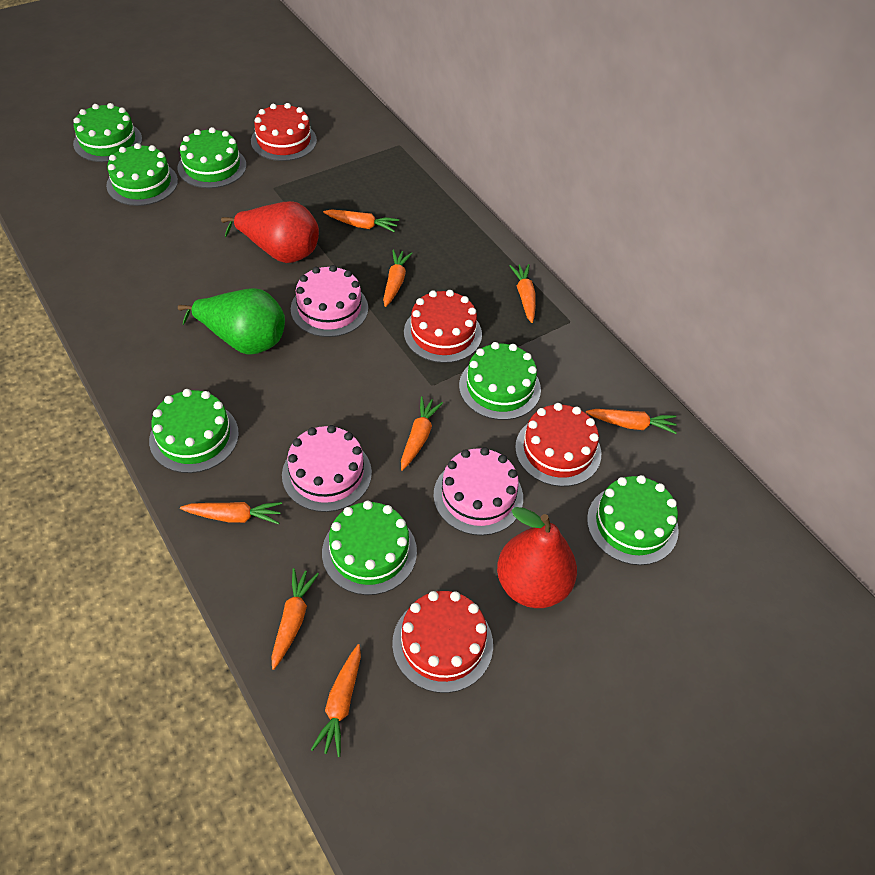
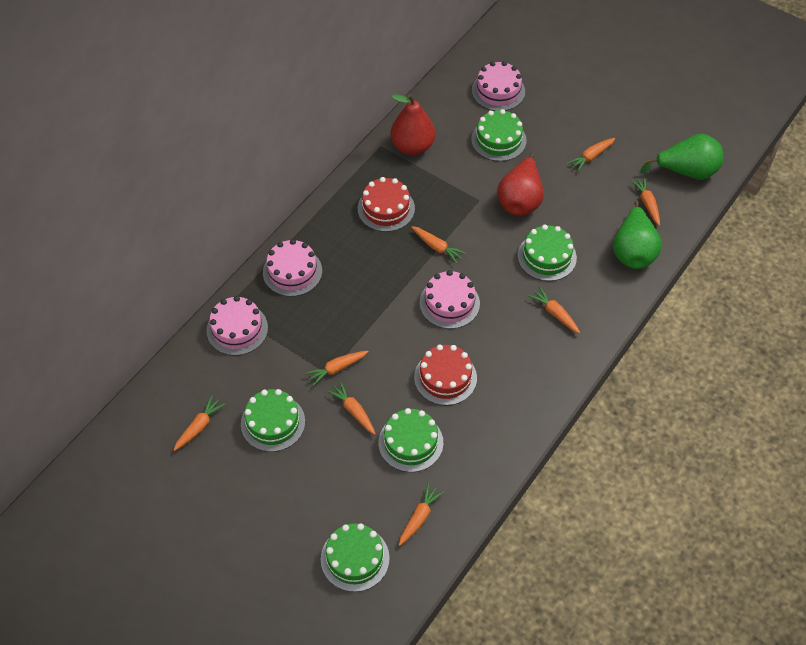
green cake: [73,103,142,162] [106,143,178,206] [149,389,239,473] [178,127,246,188] [322,501,417,595] [459,342,541,420] [587,475,679,565] = 7 -> [241,389,305,452] [321,523,390,592] [378,408,443,472] [471,109,527,161] [518,224,577,281] = 5
green pear: [178,288,285,355] = 1 -> [613,201,662,269] [640,134,723,180] = 2
pink cake: [282,425,372,512] [291,265,368,337] [433,447,523,536] = 3 -> [206,296,268,356] [263,239,322,297] [420,270,480,329] [472,61,525,111] = 4
red cake: [251,103,317,161] [392,591,493,693] [404,290,482,363] [515,403,601,487] = 4 -> [358,177,415,232] [414,344,477,406] = 2

